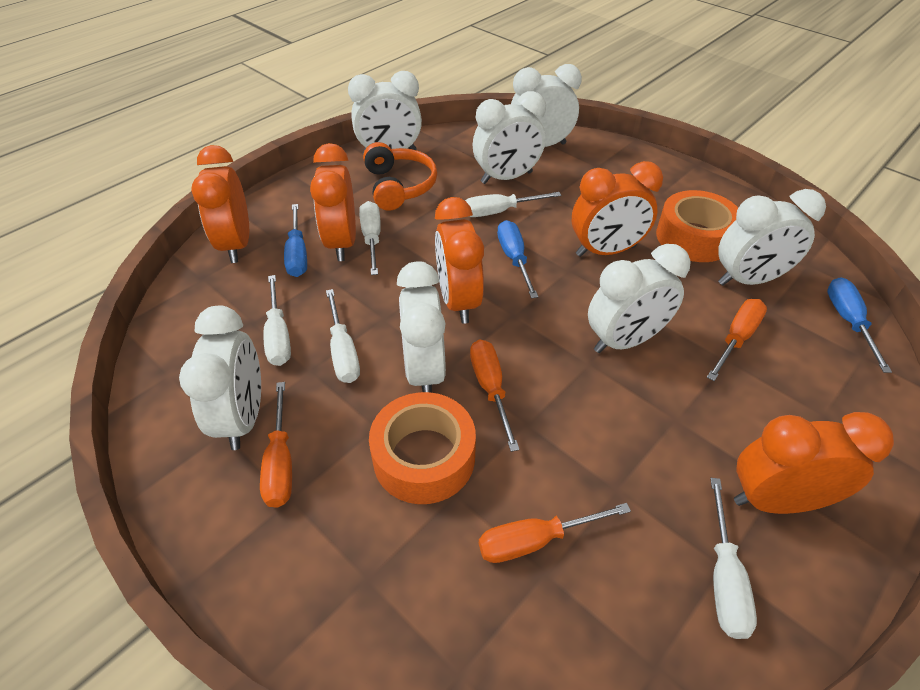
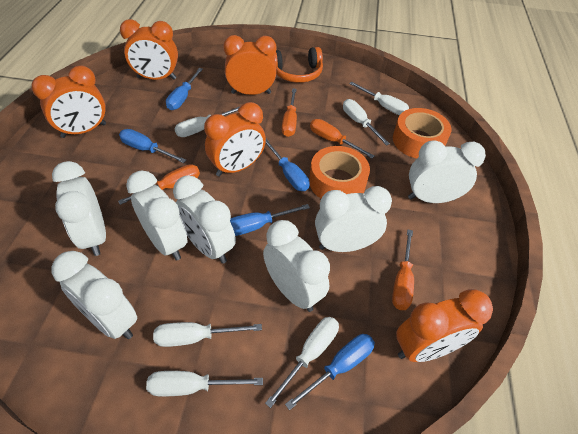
blue screwdriver: [284,204,307,277] [497,220,538,299] [827,277,892,373] = 3 -> [119,129,186,163] [166,68,203,110] [230,204,310,236] [265,139,310,191] [285,334,375,410] = 5
white screwdriver: [264,275,291,366] [326,289,360,383] [359,201,381,275] [465,192,561,217] [710,478,757,639] = 5 -> [146,371,263,397] [153,322,262,347] [174,107,239,137] [265,317,339,408] [343,99,390,146] [349,82,409,115] = 6

